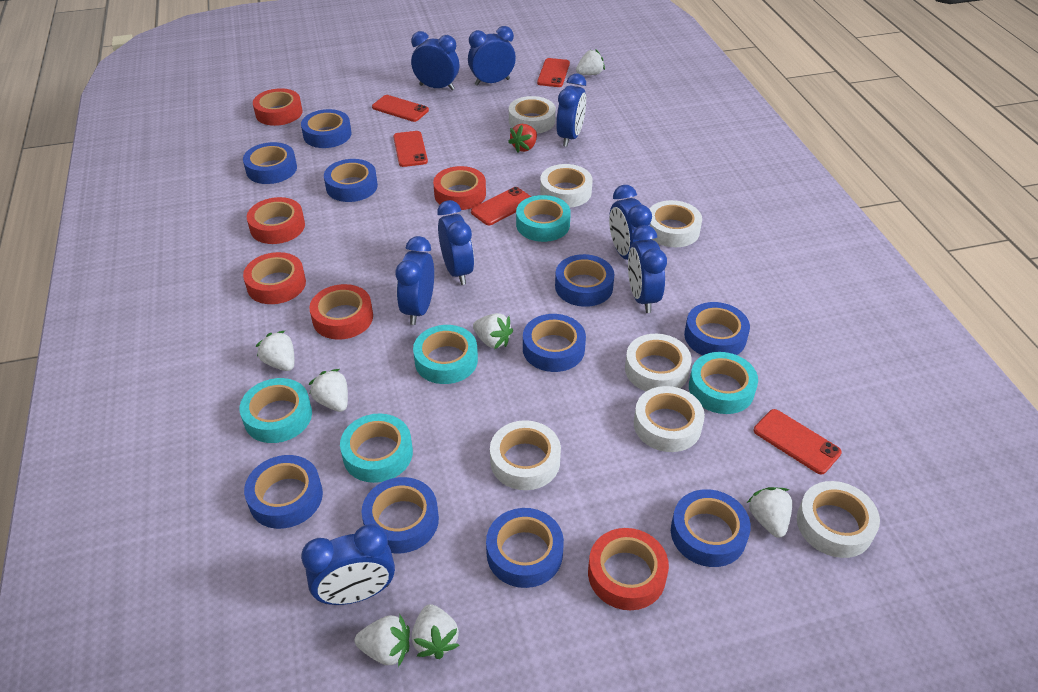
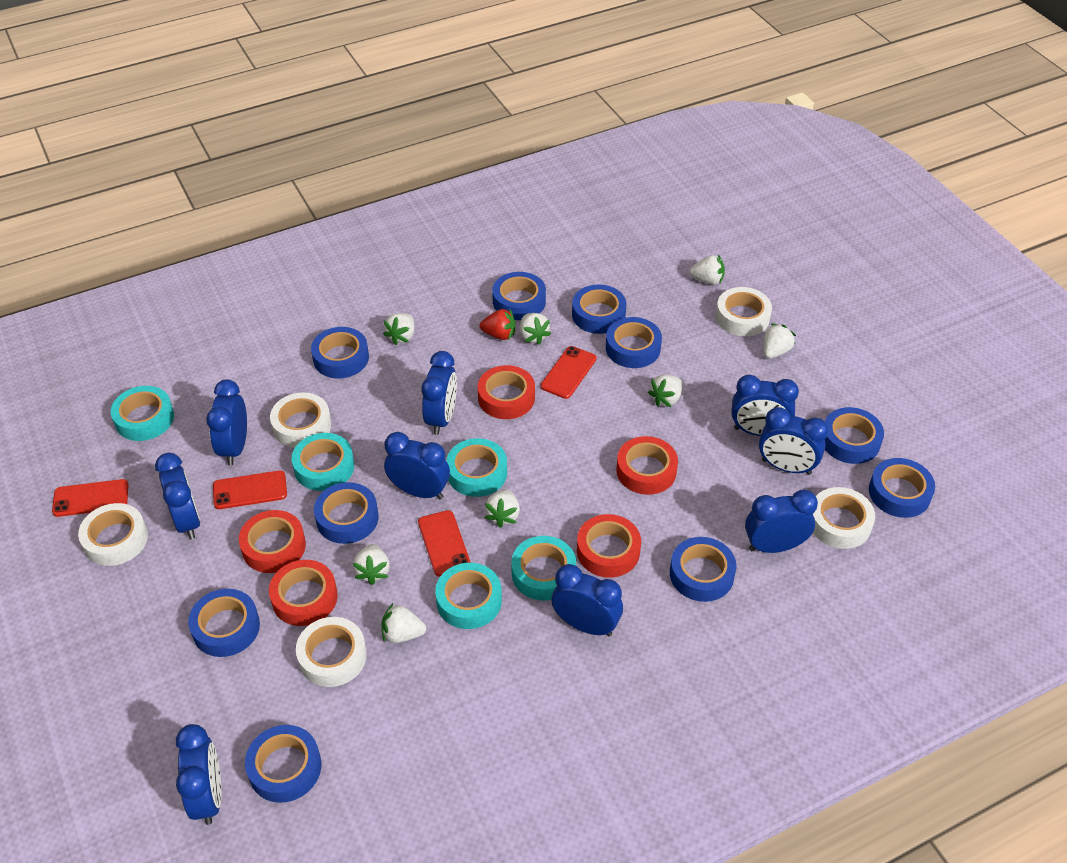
blue clock: [301,524,395,605] [396,236,434,325] [411,31,459,90] [437,200,474,285] [468,26,516,86] [556,74,586,147] [609,185,652,260] [628,225,667,313] = 8 -> [155,453,200,540] [176,724,221,825] [206,379,247,465] [384,432,450,499] [421,351,457,435] [551,564,623,637] [731,375,799,436] [745,490,818,553] [759,407,828,475] = 9
red phone: [372,95,429,122] [393,131,428,167] [471,187,531,225] [537,58,570,87] [754,409,842,474] = 5 -> [52,479,129,517] [213,470,287,509] [418,510,471,577] [541,346,596,399] = 4
red tape: [243,252,306,304] [247,197,305,244] [253,88,303,126] [309,284,373,340] [433,166,486,210] [588,528,669,610] = 6 -> [239,510,306,573] [269,560,338,626] [478,365,535,419] [577,514,641,578] [616,436,678,495] = 5
white strawberry: [256,331,295,371] [309,369,348,412] [354,615,410,667] [412,604,460,659] [473,313,513,349] [576,49,605,75] [747,487,792,538] = 7 -> [353,544,390,585] [381,603,426,643] [383,313,414,345] [485,489,520,528] [520,313,551,345] [648,375,683,407] [689,254,725,285] [763,323,796,359] = 8
white tape: [490,420,561,490] [509,96,556,134] [540,164,593,208] [625,334,692,391] [634,386,705,452] [650,200,702,247] [797,481,880,558] = 7 -> [78,503,148,566] [270,392,331,448] [296,617,367,687] [716,287,772,336] [813,487,875,549] = 5

